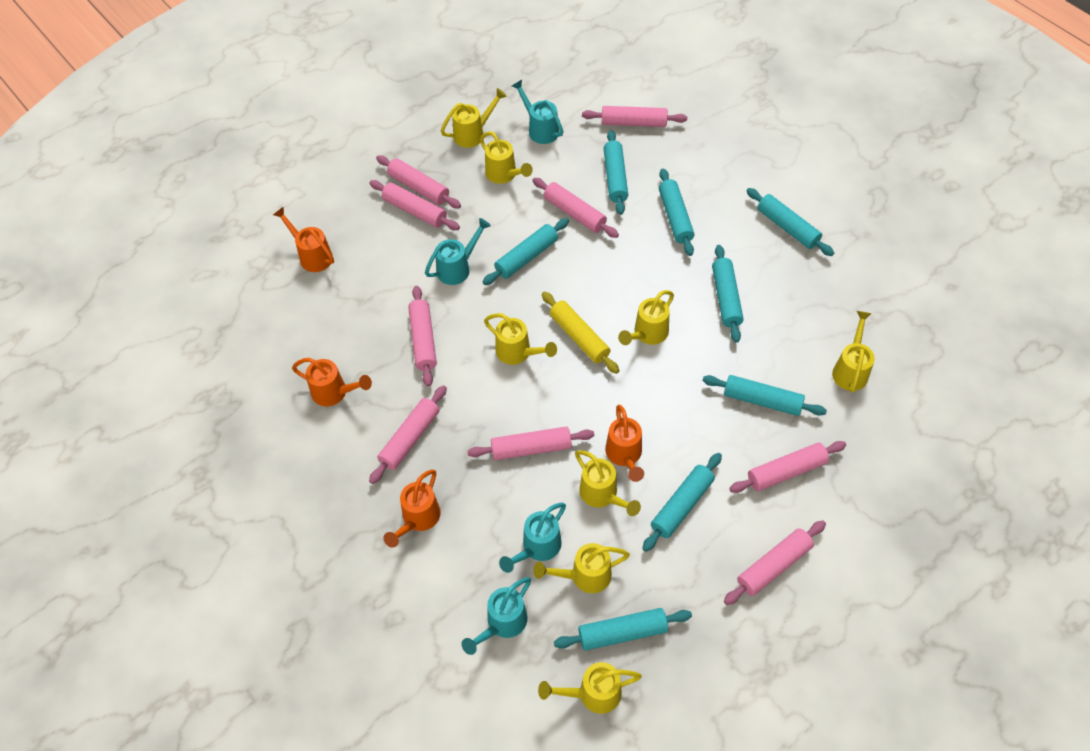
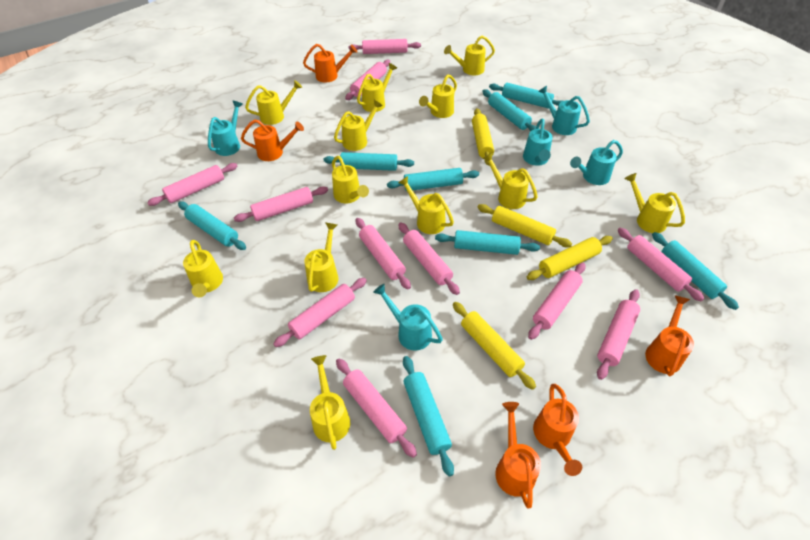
orange watering can: [273,206,334,272] [292,358,372,406] [383,469,441,547] [605,404,644,482] = 4 -> [241,119,304,161] [303,44,357,83] [495,402,541,508] [533,384,582,476] [645,295,694,376] = 5
pink rolling pin: [369,180,460,230] [369,385,447,484] [376,155,461,208] [408,286,437,387] [467,426,594,460] [532,178,619,238] [582,106,687,127] [724,520,826,605] [729,441,846,493] = 9 -> [147,163,238,206] [234,186,328,222] [273,278,367,347] [336,358,417,458] [345,60,390,100] [348,39,421,54] [356,218,411,289] [398,222,460,295] [528,263,585,340] [597,289,640,380] [618,228,704,301] = 11
turquoise watering can: [425,218,491,285] [462,577,531,655] [499,503,566,573] [512,80,564,144] = 4 -> [208,101,243,156] [373,284,443,351] [523,118,552,166] [538,86,590,135] [570,140,623,185] = 5
yellow rolling pin: [542,292,619,374] = 1 -> [453,302,536,390] [472,108,494,166] [478,204,572,248] [527,236,613,280] = 4
yellow watering can: [441,88,507,148] [480,131,533,184] [484,313,557,365] [533,543,630,593] [538,662,642,714] [575,450,641,516] [618,290,674,345] [832,311,875,393] = 8 -> [183,240,223,297] [245,80,302,125] [305,223,338,292] [310,355,350,450] [332,156,369,203] [334,100,383,151] [357,63,397,112] [398,176,454,234] [419,74,457,118] [444,35,495,75] [482,153,538,209] [624,173,685,233] = 12

